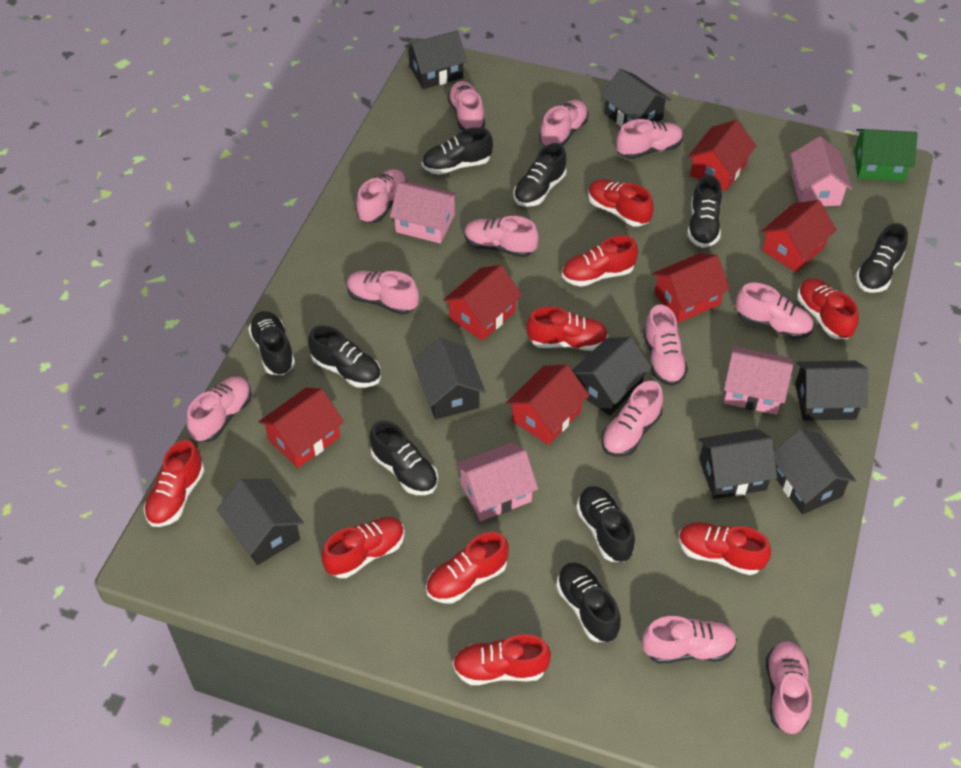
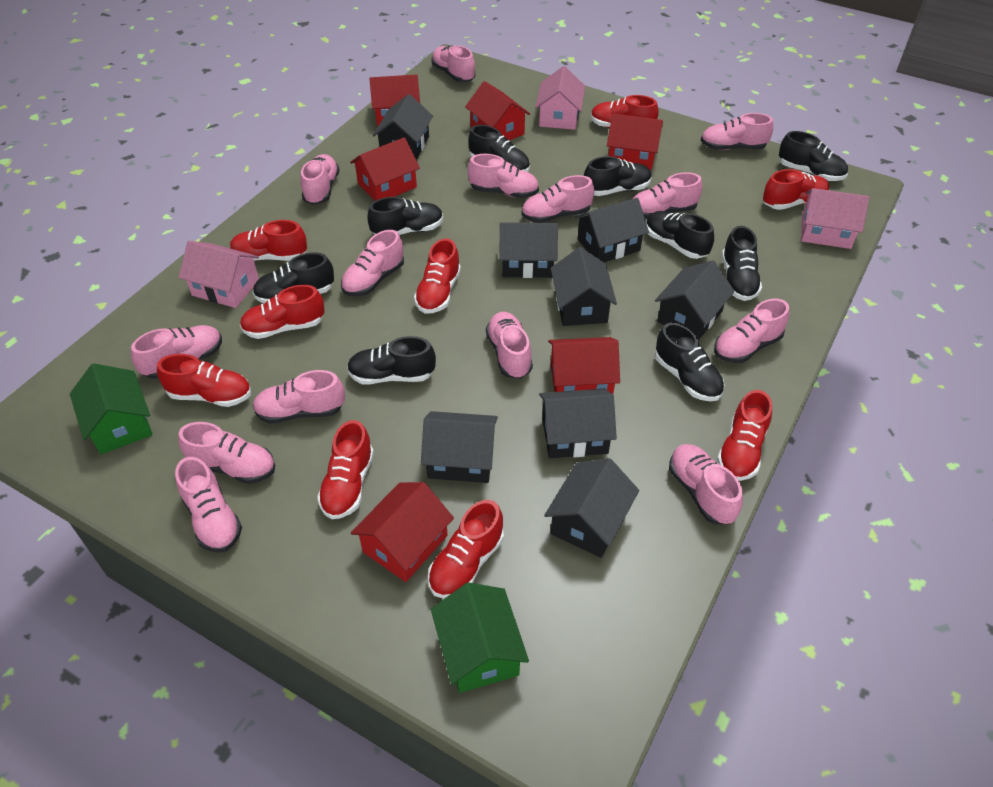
green house: [854,129,918,181] = 1 -> [70,363,153,454] [431,582,529,693] = 2
pink house: [390,182,459,244] [455,443,538,521] [724,346,793,415] [790,136,852,206] = 4 -> [178,241,259,308] [535,66,585,130] [801,188,870,249] = 3
pink shoe: [186,376,252,442] [347,271,419,315] [356,169,407,223] [447,81,485,131] [464,216,539,258] [539,100,588,146] [601,381,663,456] [616,119,683,159] [642,616,737,664] [643,305,688,386] [736,283,813,339] [766,641,812,734] = 12 -> [131,325,222,379] [175,457,242,553] [178,422,275,484] [252,370,345,424] [300,154,340,205] [341,230,404,296] [432,45,475,82] [468,154,539,198] [486,312,533,379] [522,175,594,223] [633,172,703,219] [669,444,743,524] [701,113,773,150] [714,299,789,363] = 14

